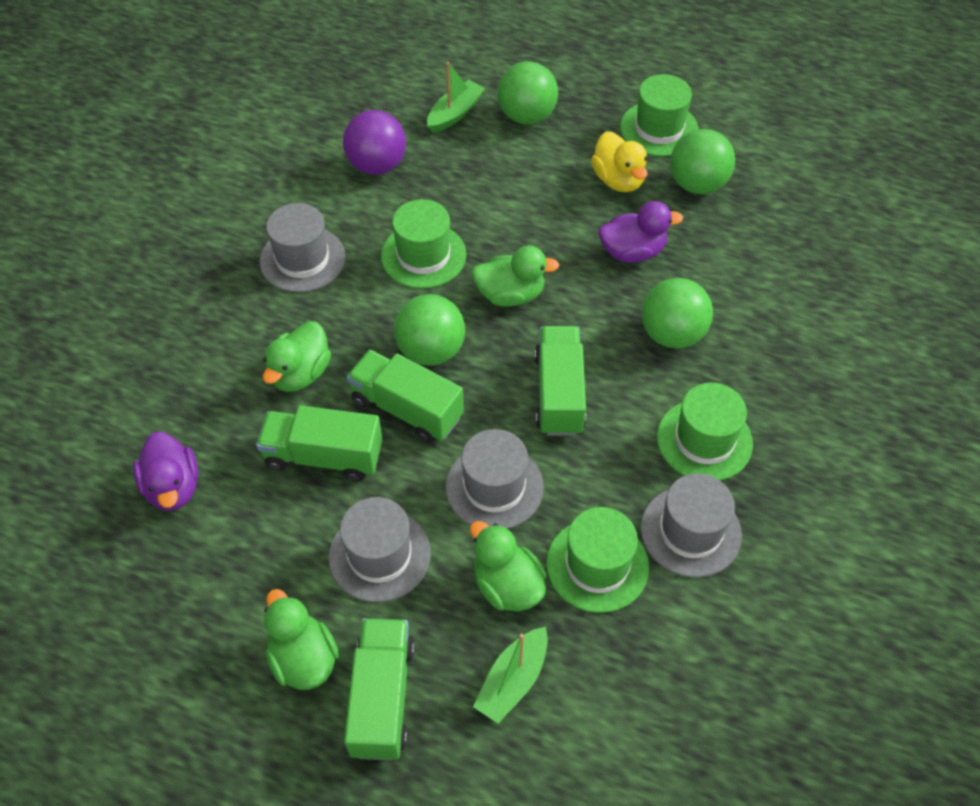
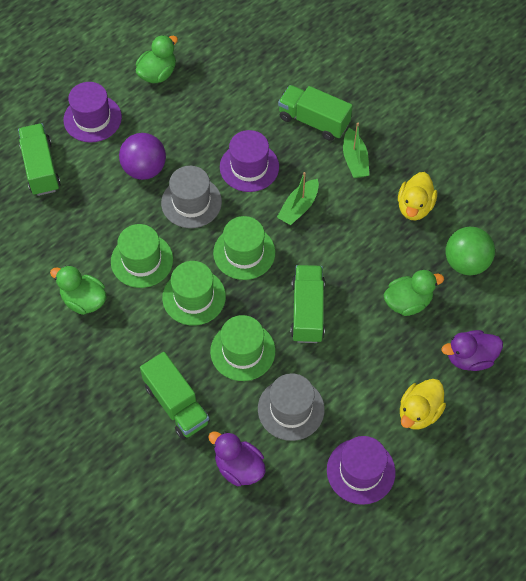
green ball: [394,294,465,366] [497,61,558,125] [641,278,713,349] [670,129,735,194] = 4 -> [445,227,495,275] = 1
green duck: [263,321,331,392] [264,589,339,690] [470,521,547,611] [472,246,559,306] = 4 -> [50,265,107,315] [136,35,178,83] [384,270,444,316] = 3
grey hat: [260,203,346,292] [329,497,431,602] [445,429,544,529] [641,473,742,577] = 4 -> [161,166,222,228] [258,373,325,441] = 2
purple hat: none = 0 -> [64,82,122,142] [220,130,279,192] [327,436,396,505] = 3
yellow duck: [591,131,648,192] = 1 -> [398,172,437,221] [400,379,446,430] = 2

